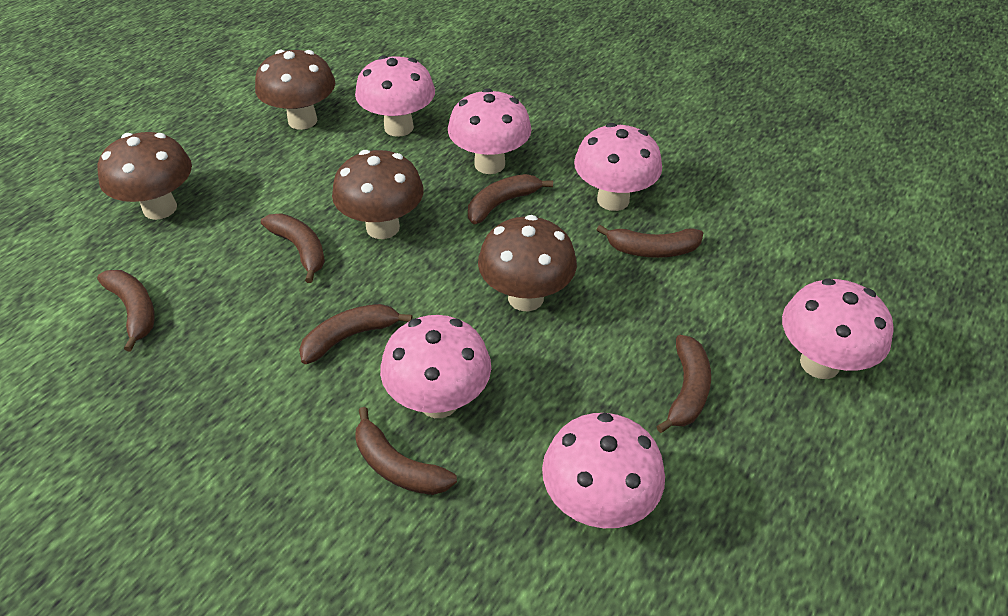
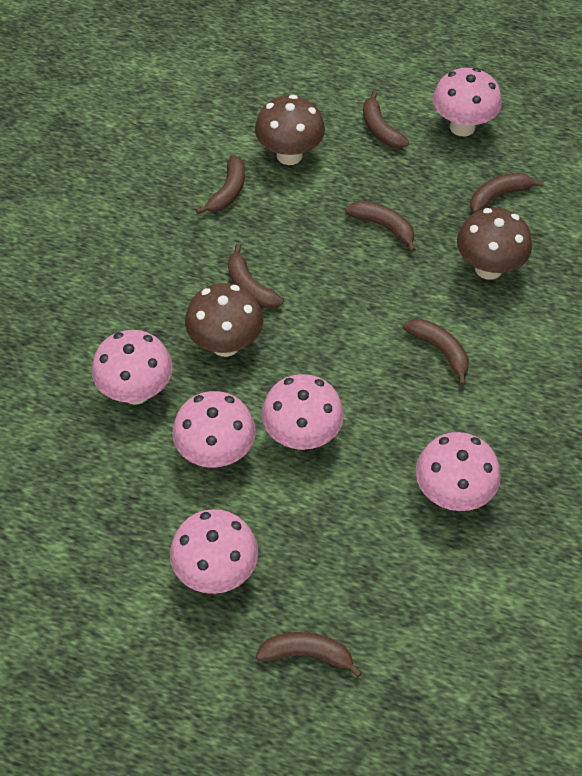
brown mushroom: [98,132,192,220] [255,50,335,130] [332,150,424,239] [478,215,577,311] = 4 -> [185,283,263,357] [255,95,325,165] [457,208,532,280] = 3

